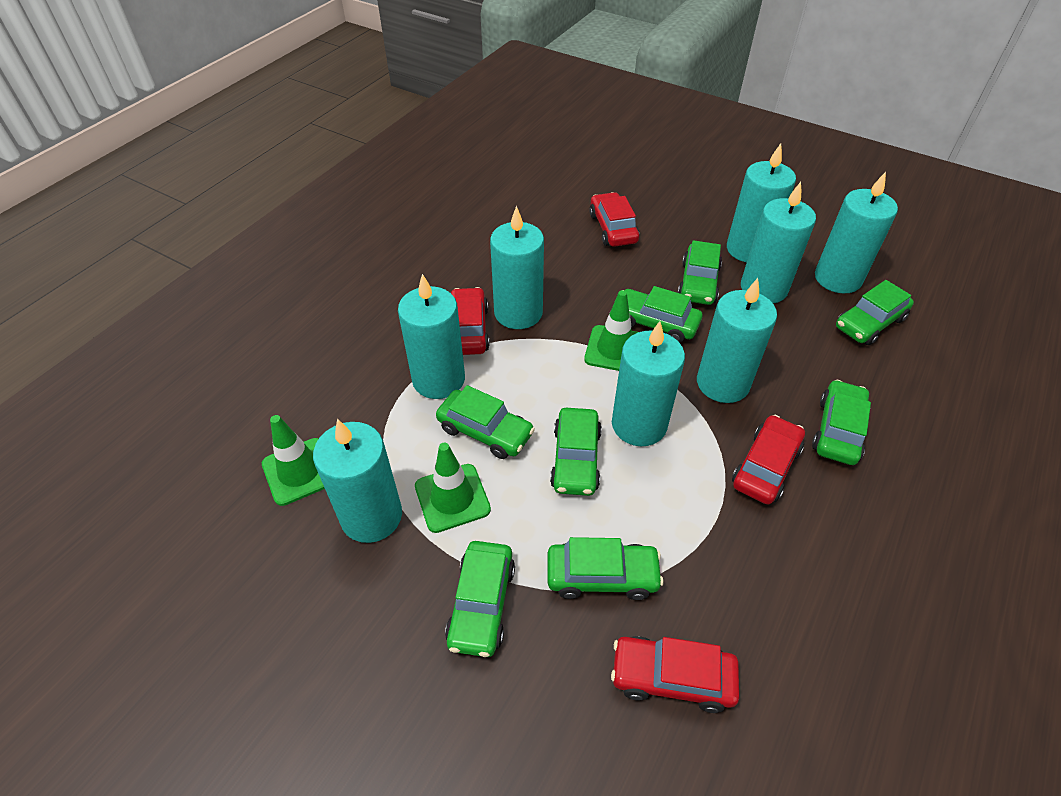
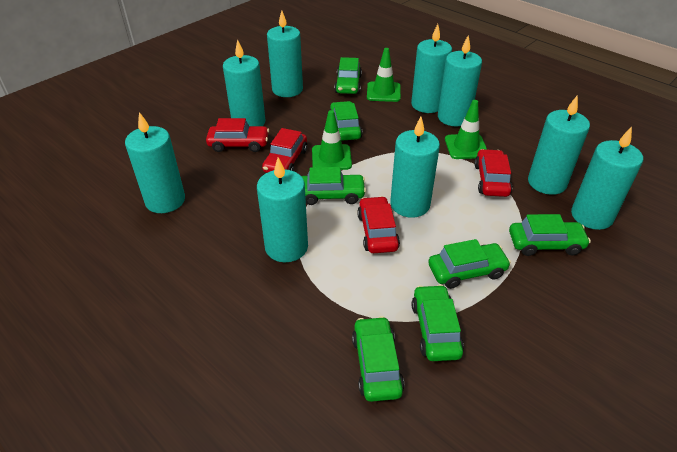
green car: [436,385,535,459] [445,541,515,657] [547,537,664,600] [550,408,602,496] [624,286,702,343] [678,240,722,305] [812,380,871,465] [836,280,914,345] = 8 -> [301,167,366,205] [330,101,363,141] [334,57,362,94] [352,316,404,402] [412,285,464,361] [428,239,511,289] [509,214,591,256] = 7
turquoise candle: [313,419,402,543] [398,274,465,399] [490,206,544,329] [612,321,685,446] [697,278,777,403] [727,144,796,262] [741,182,816,303] [815,172,898,294] = 8 -> [125,112,185,213] [223,39,265,126] [257,157,308,262] [267,10,303,97] [390,117,440,218] [411,24,452,113] [438,35,482,127] [528,95,590,195] [571,127,643,230] = 9

